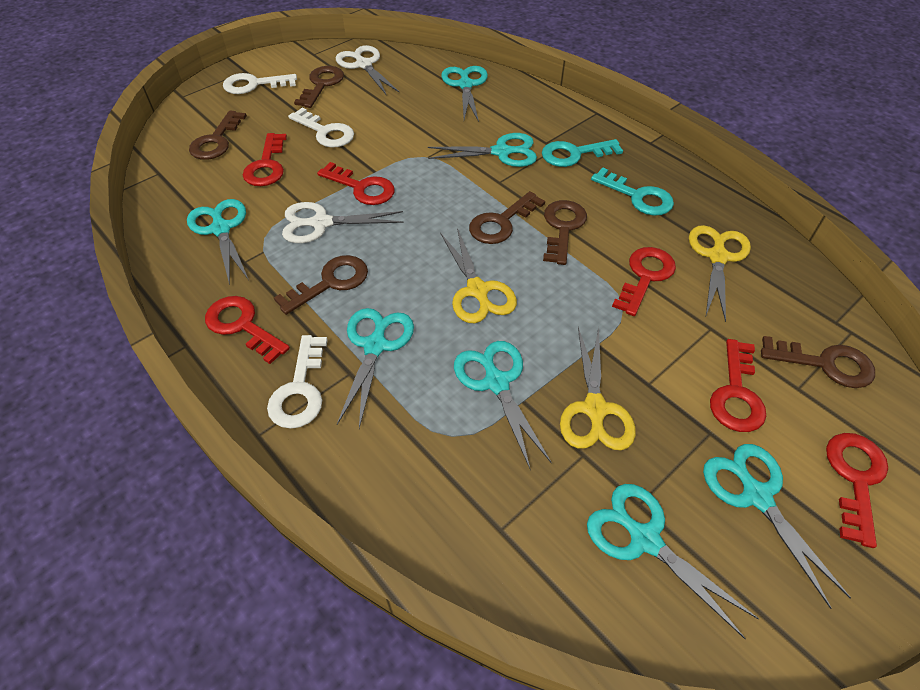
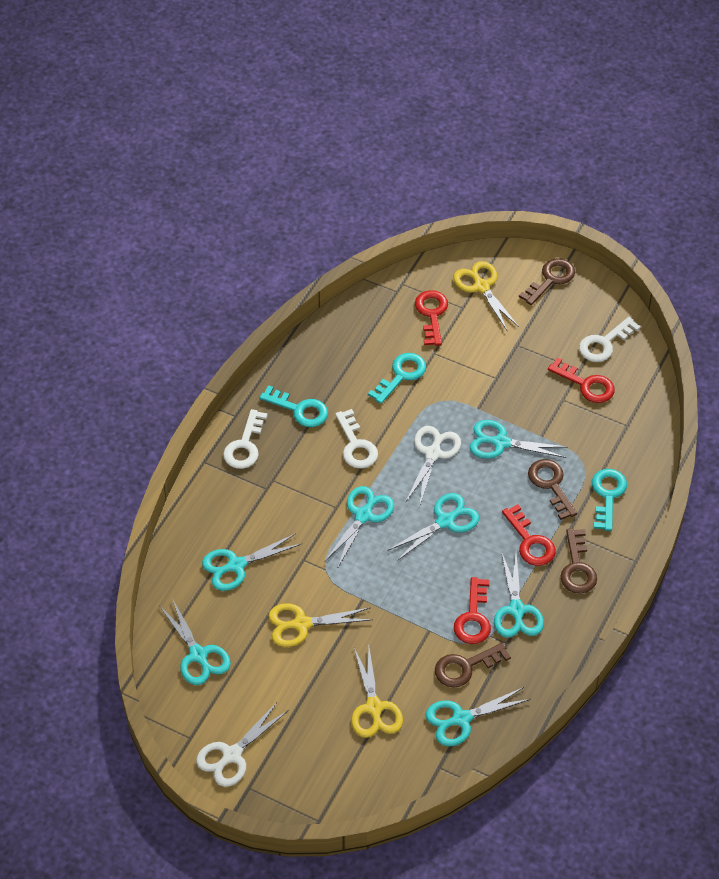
brown key: [189,110,247,160] [274,255,368,315] [294,66,344,108] [469,191,545,244] [543,200,587,265] [761,336,875,388] = 6 -> [435,642,511,688] [519,258,575,305] [528,459,577,520] [560,529,597,594] = 4
red key: [205,296,290,364] [243,133,287,186] [317,162,395,205] [612,247,676,316] [710,339,766,432] [826,433,888,548] = 6 -> [415,290,448,346] [454,577,491,644] [502,504,556,566] [548,357,615,403] = 4
turquoise key: [542,139,623,167] [591,167,674,216] = 2 -> [260,385,328,427] [368,353,426,404] [592,469,627,531] = 3

